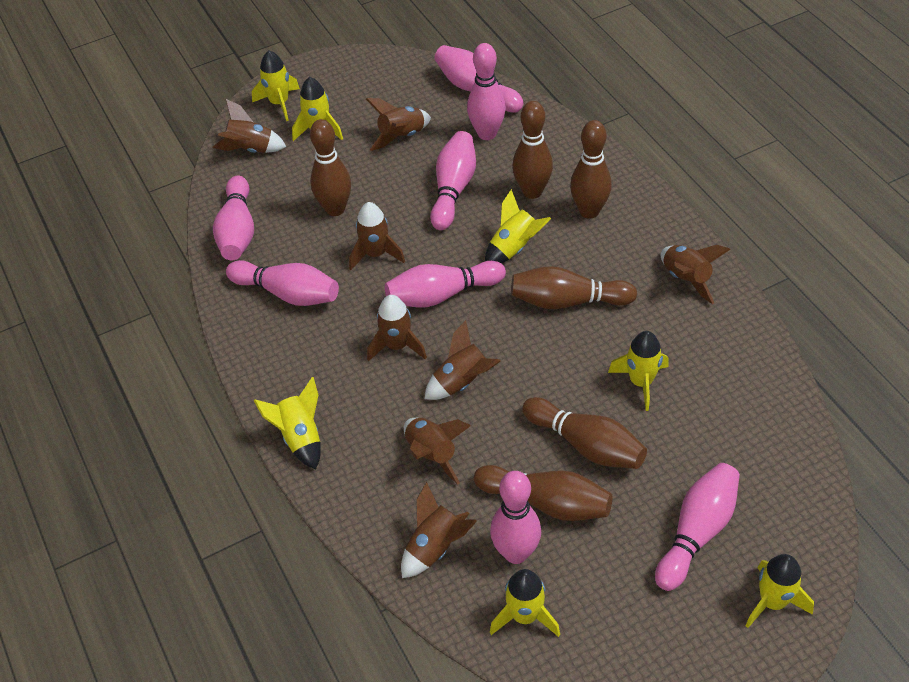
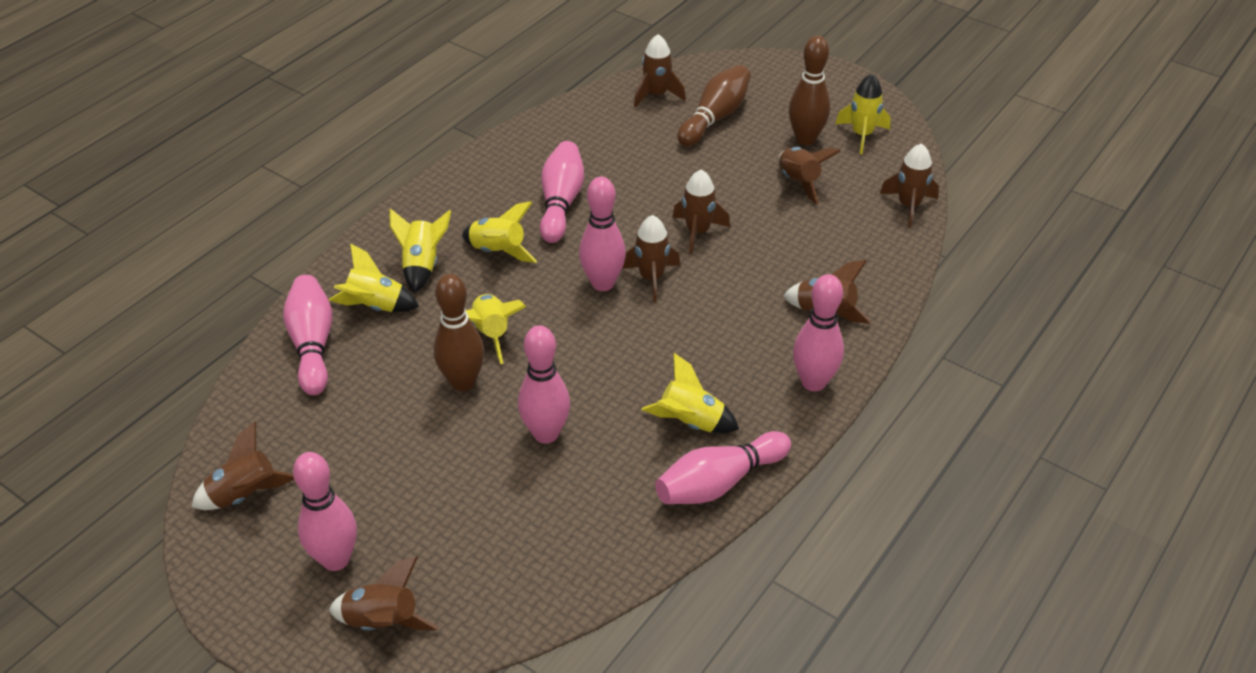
brown bowling pin: [310,119,351,216] [474,465,613,521] [511,266,637,309] [512,101,553,199] [522,397,647,469] [570,120,612,219] = 6 -> [433,274,484,391] [677,65,751,146] [789,36,830,145] = 3
pink bowling pin: [213,175,254,260] [226,260,339,306] [385,261,506,308] [430,131,476,230] [434,45,523,113] [467,43,506,140] [490,471,541,564] [655,463,740,591] = 8 -> [283,275,332,395] [293,452,357,571] [518,325,570,444] [540,141,584,243] [579,177,626,291] [655,431,791,504] [793,274,844,392] = 7
yellow rocket: [252,51,300,121] [253,377,321,469] [292,77,343,141] [485,189,551,263] [490,569,560,637] [608,331,669,411] [745,554,814,628] = 7 -> [329,243,419,312] [389,208,451,293] [462,201,537,263] [466,294,526,364] [642,353,739,433] [835,74,891,154] = 6

